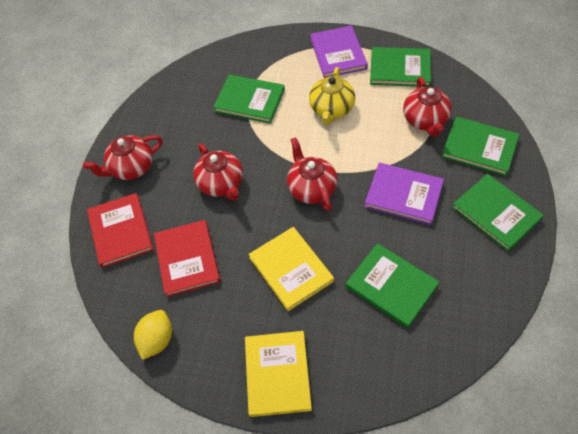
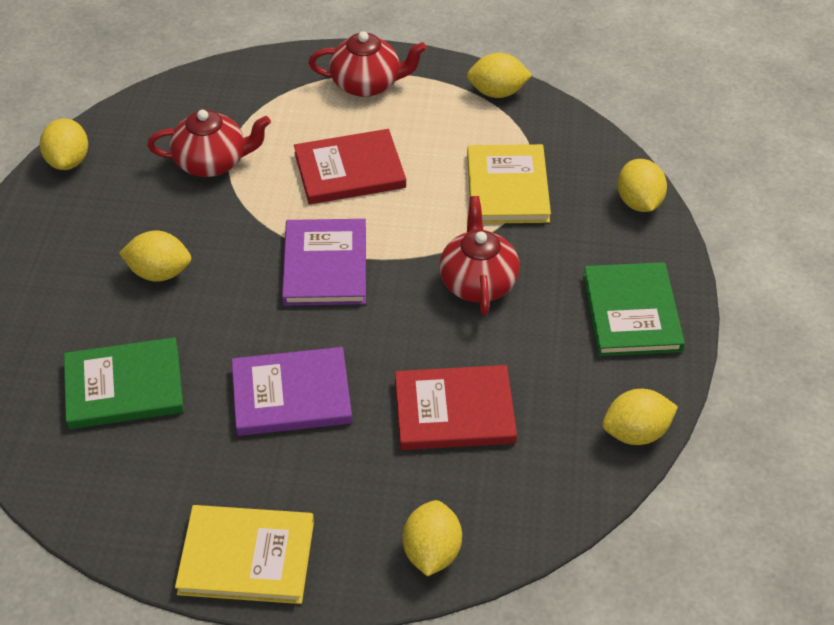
green book: [213,74,285,124] [346,243,439,328] [370,47,431,87] [441,116,520,176] [452,174,544,252] = 5 -> [64,337,184,429] [583,262,685,356] = 2
red teapot: [83,135,163,180] [193,144,243,201] [287,137,337,211] [403,77,452,137] = 4 -> [147,110,271,177] [309,31,427,97] [439,196,520,316] = 3
yellow lemon: [134,310,172,360] = 1 -> [40,118,88,170] [119,231,191,282] [403,500,462,577] [467,53,532,98] [602,389,678,445] [617,159,667,212] = 6
yellow teapot: [309,67,355,125] = 1 -> none = 0

